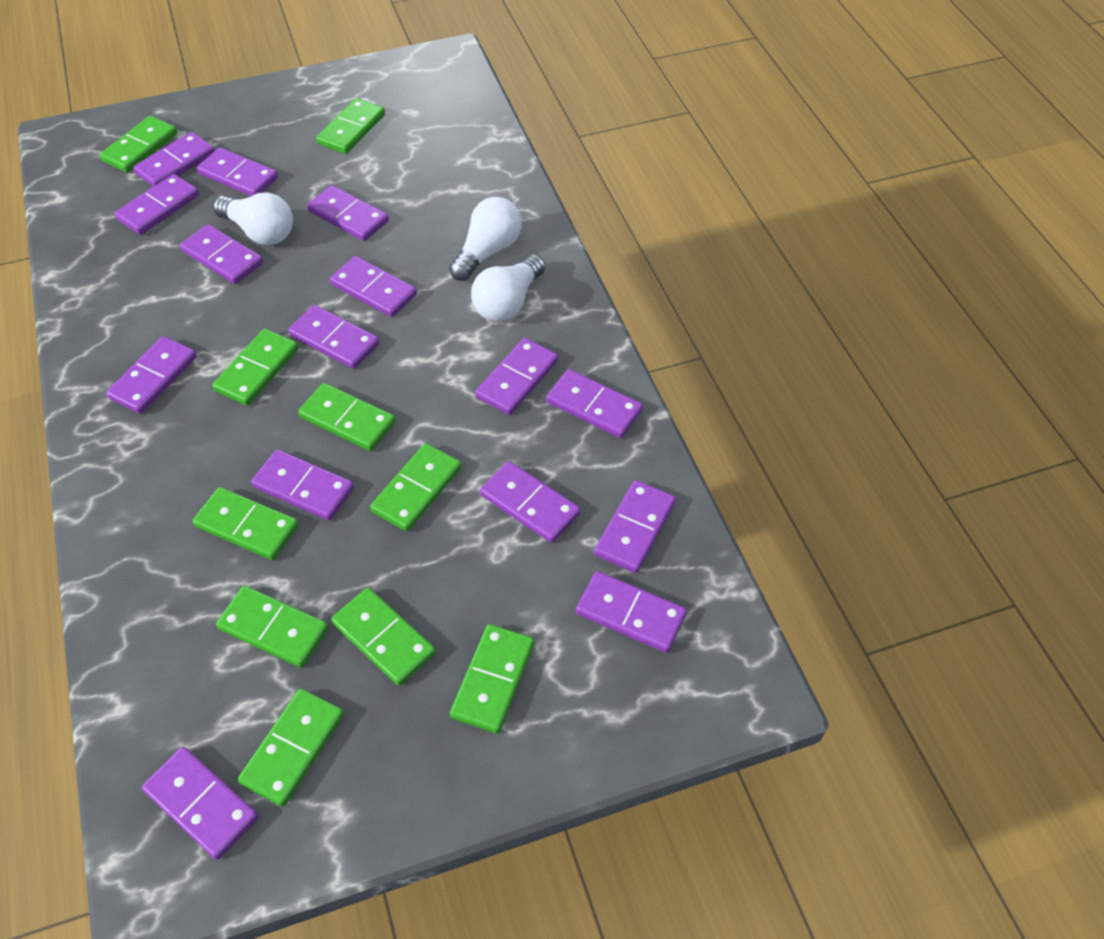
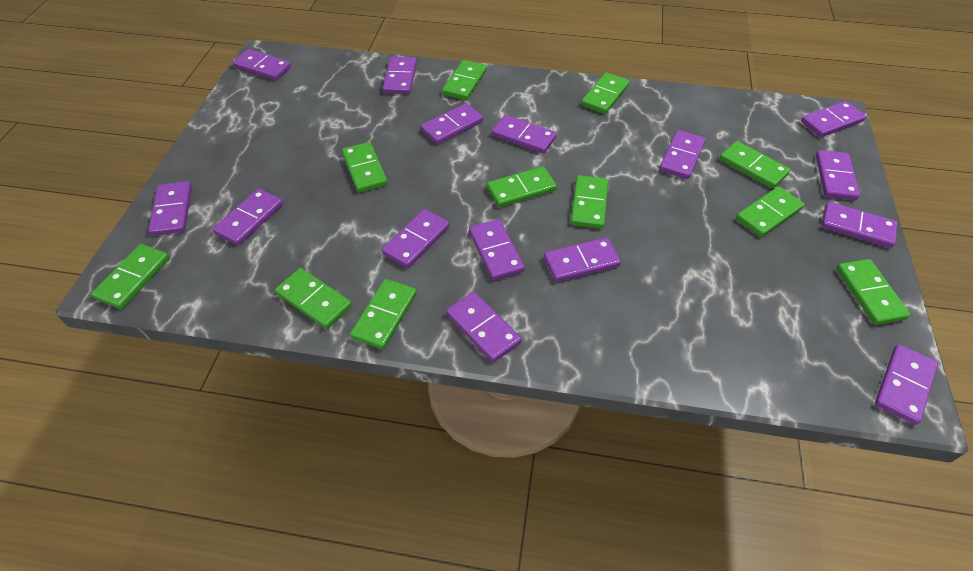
green domino: [100,116,177,173] [193,487,299,560] [212,329,299,406] [216,586,329,668] [238,689,344,807] [298,383,396,451] [316,98,385,154] [331,588,436,686] [370,443,462,532] [450,624,535,734] = 10 -> [91,244,170,309] [275,268,352,329] [342,142,388,193] [350,279,417,349] [442,60,487,100] [487,166,557,207] [571,175,608,229] [581,72,630,114] [719,141,790,189] [736,187,804,237] [837,259,911,325] = 11
white light bulb: [213,193,293,245] [449,197,522,281] [471,254,545,321] = 3 -> none = 0

